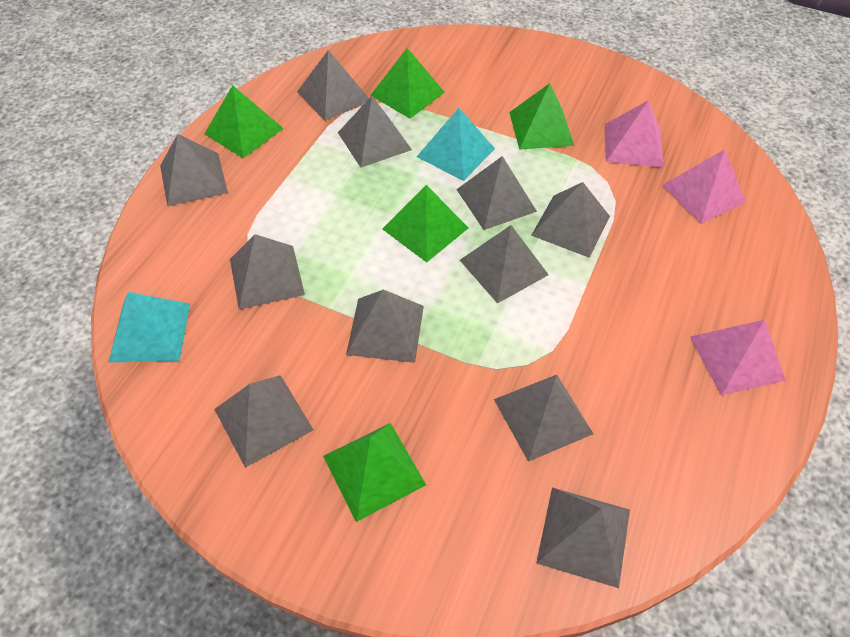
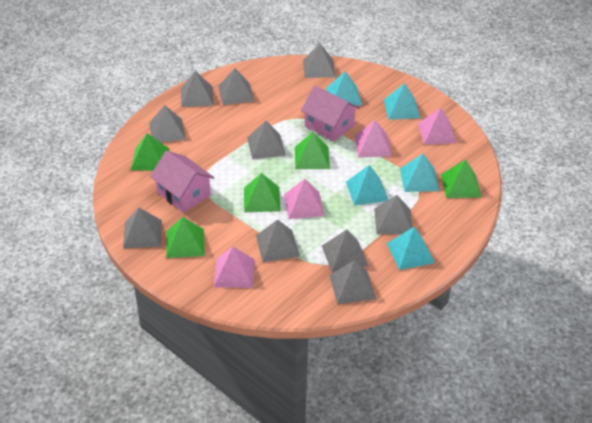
grey pyramid: [160,134,228,206] [214,375,313,468] [230,234,305,309] [297,50,369,121] [338,96,412,168] [346,289,424,363] [456,156,537,230] [460,225,549,304] [494,375,593,462] [531,182,610,258] [536,487,630,588] = 11 -> [123,208,162,248] [149,105,186,142] [181,71,213,107] [218,68,254,105] [247,121,286,159] [256,219,300,262] [303,43,335,78] [322,229,368,273] [329,260,376,304] [374,195,413,234] = 10
pink house: none = 0 -> [150,151,215,213] [301,86,360,142] = 2
pink pyramid: [605,100,664,168] [662,149,746,224] [690,320,786,395] = 3 -> [214,247,255,288] [284,179,325,219] [355,120,392,157] [418,107,457,145] = 4
turquoise pyramid: [108,292,190,363] [417,108,495,181] = 2 -> [326,71,362,106] [346,165,388,206] [384,83,420,120] [387,227,435,270] [400,154,440,192] = 5

